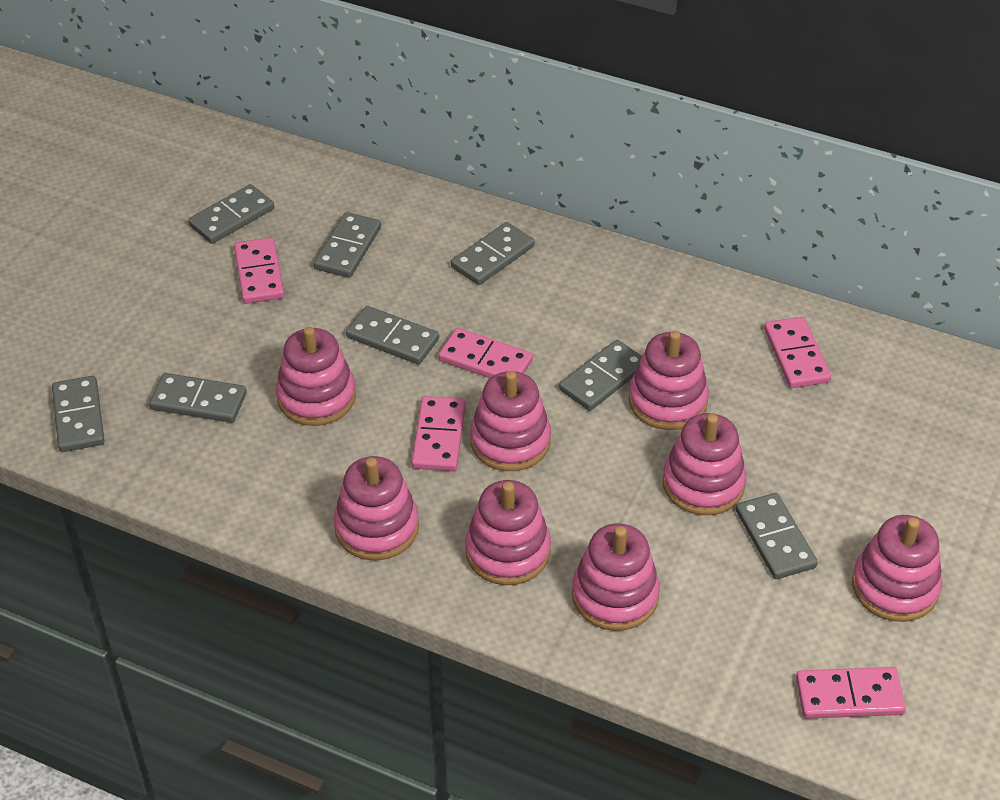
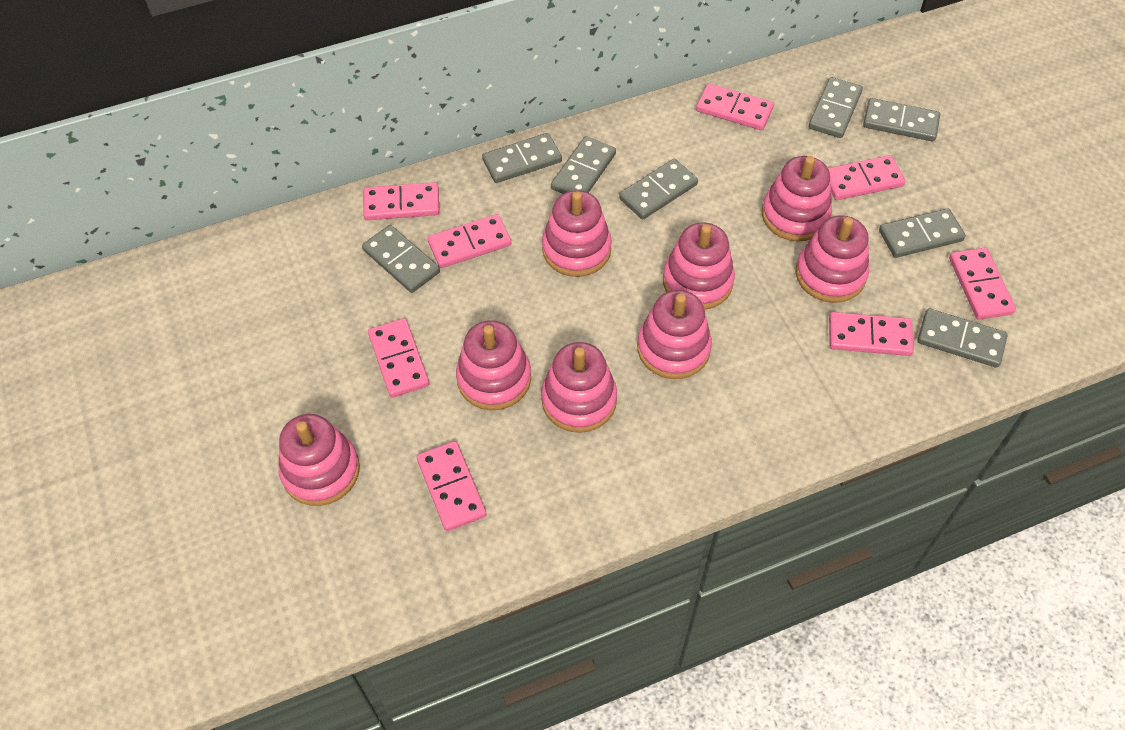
pink domino: [234,238,284,304] [411,396,466,471] [438,328,533,378] [764,317,831,388] [796,667,906,719] = 5 -> [363,182,440,220] [368,318,429,398] [417,441,487,531] [427,214,511,268] [696,83,774,130] [828,155,905,200] [829,312,914,356] [949,248,1016,320] = 8

